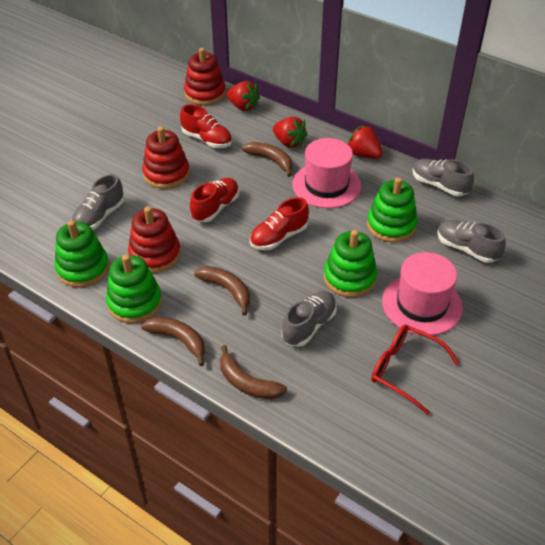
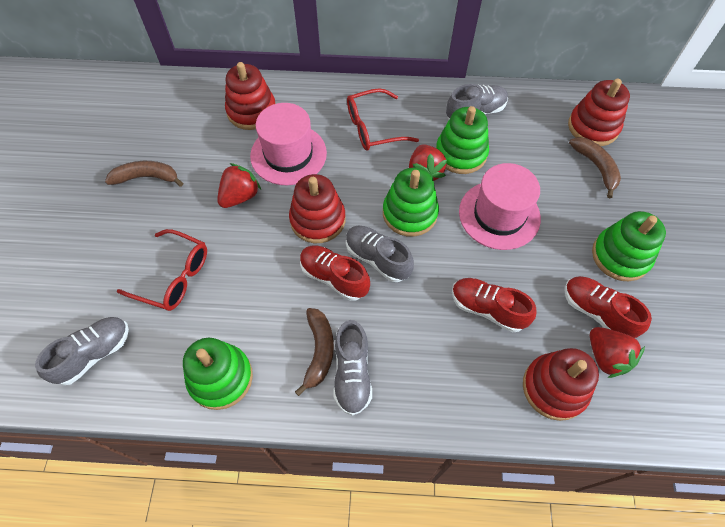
brown banana: [141,317,205,366] [194,266,250,316] [220,345,287,399] [242,142,292,177] = 4 -> [105,161,183,187] [295,308,334,396] [569,137,621,198] = 3
red glasses: [371,325,459,415] = 1 -> [117,229,207,311] [347,88,419,151] = 2
red stacking toy: [128,206,181,273] [142,127,190,189] [184,48,226,105] = 3 -> [225,62,276,130] [289,174,346,243] [523,348,599,421] [568,78,630,146] = 4

